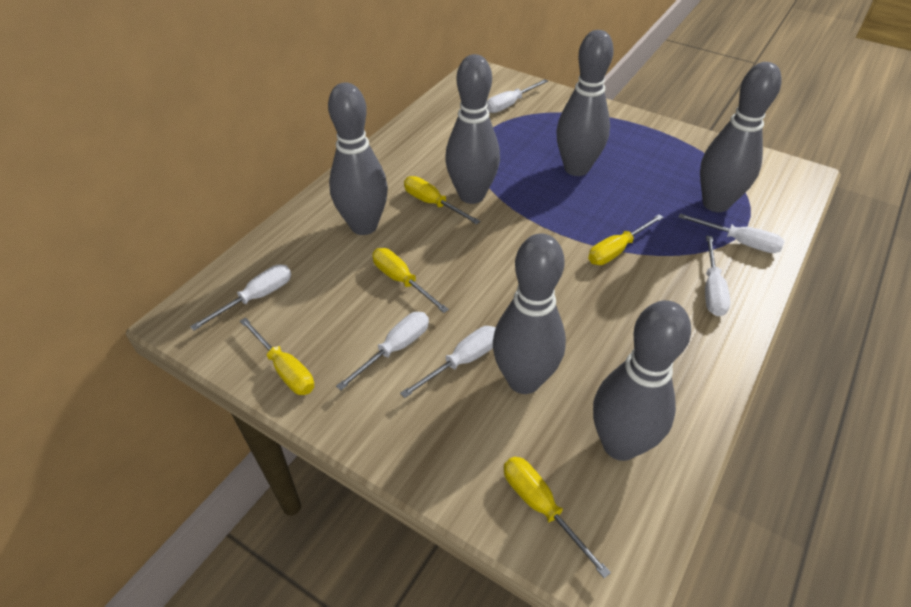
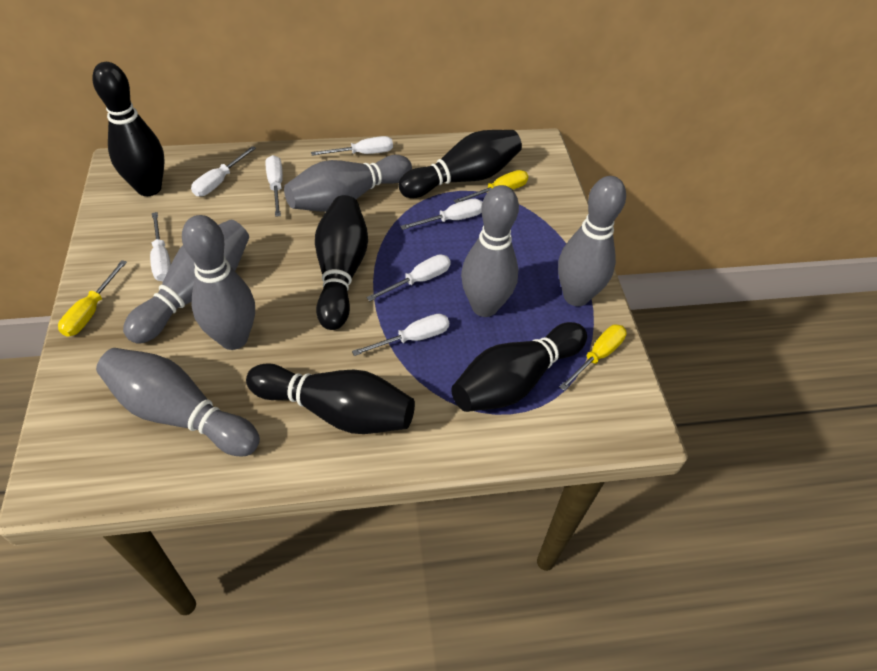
black bowling pin: none = 0 -> [92,62,164,196] [246,363,415,434] [315,195,368,330] [398,130,522,198] [451,322,587,412] = 5
white screwdriver: [190,264,291,331] [336,312,429,390] [400,326,496,398] [487,79,548,113] [678,213,784,253] [705,236,731,317] = 6 -> [150,212,171,281] [191,146,256,196] [266,155,283,217] [311,136,393,156] [352,314,449,356] [366,254,451,301] [400,199,482,230] = 7
yellow screwdriver: [240,317,314,395] [372,248,449,313] [404,176,480,225] [504,457,611,578] [588,215,664,265] = 5 -> [58,260,127,337] [454,170,528,203] [559,325,627,391] = 3

